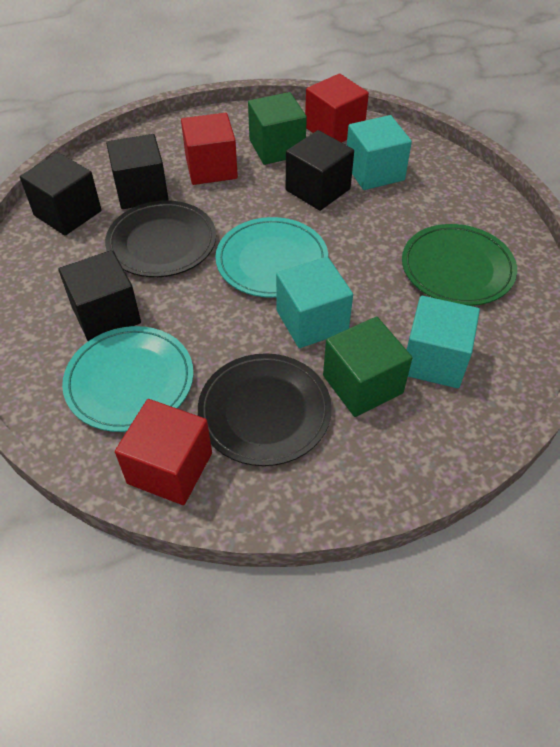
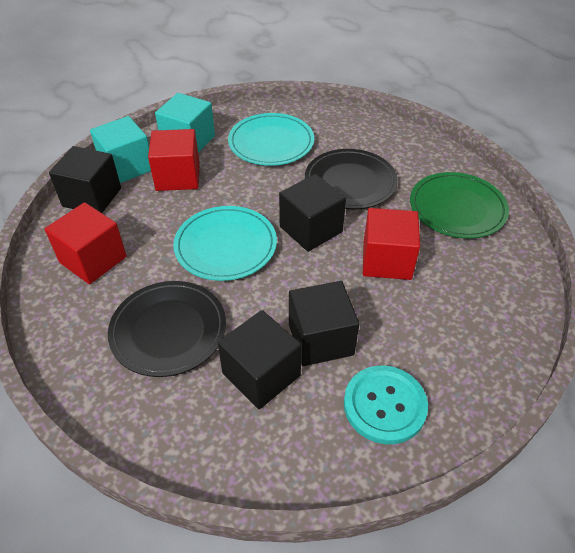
green cube: [248,92,307,165] [323,316,412,417] = 2 -> none = 0
turquoise button: none = 0 -> [344,366,428,444] = 1
turquoise cube: [276,257,353,348] [347,115,412,190] [407,296,480,388] = 3 -> [90,116,151,183] [155,93,215,153] = 2

